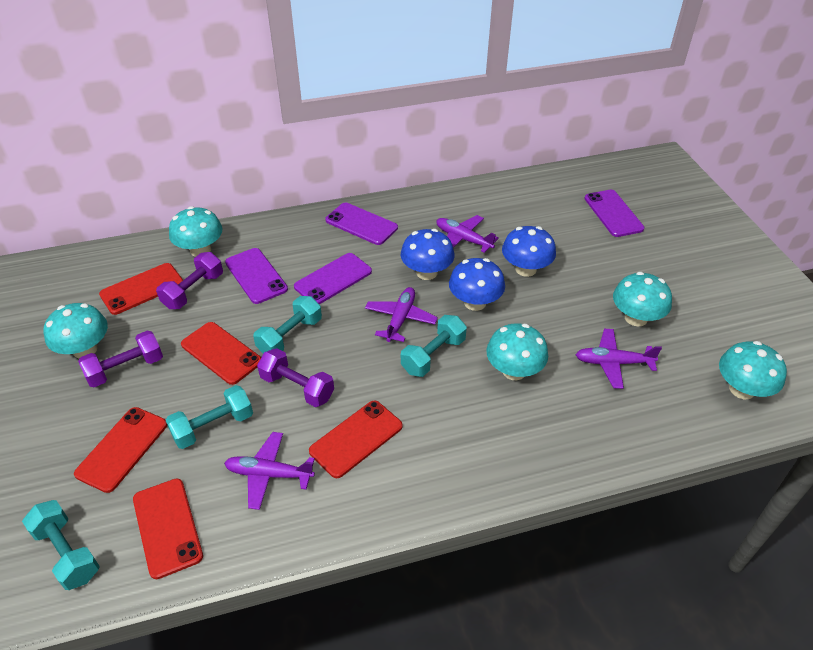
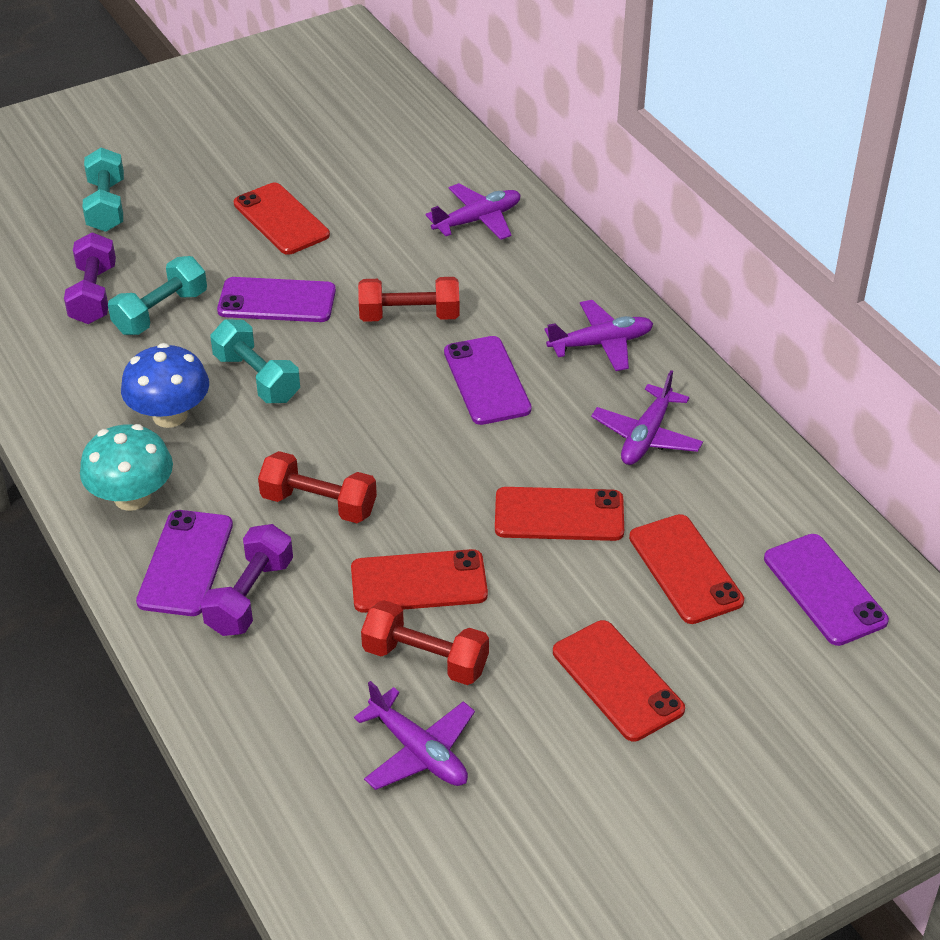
blue mushroom: [401,229,455,280] [449,258,505,311] [502,226,556,277] = 3 -> [121,343,209,428] = 1
purple dumbbell: [78,331,163,387] [156,252,223,309] [257,348,334,407] = 3 -> [64,232,116,324] [200,524,293,636] = 2
red dumbbell: none = 0 -> [258,451,377,523] [358,277,459,322] [361,600,489,685] = 3
turquoise dumbbell: [22,500,100,590] [165,385,253,449] [253,296,322,354] [401,315,467,377] = 4 -> [83,147,124,232] [108,256,207,335] [210,319,300,403] = 3
turquoise mushroom: [44,303,108,359] [169,206,222,257] [486,323,548,380] [613,272,672,327] [719,341,787,399] = 5 -> [80,424,173,511] = 1

